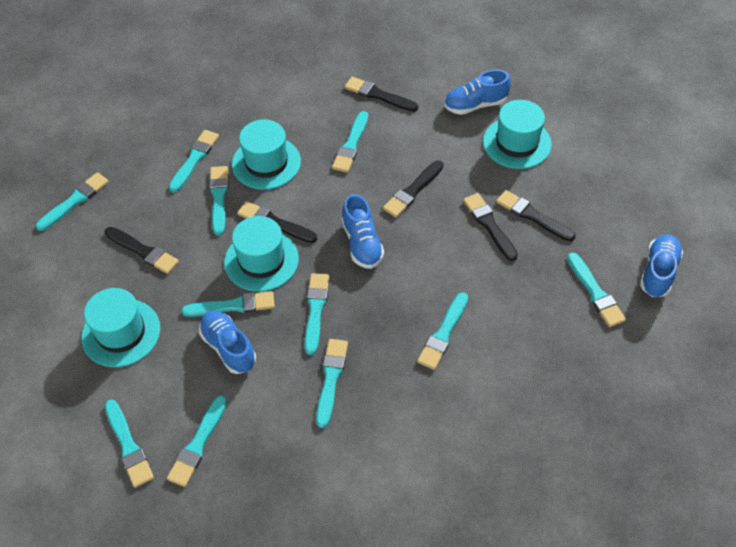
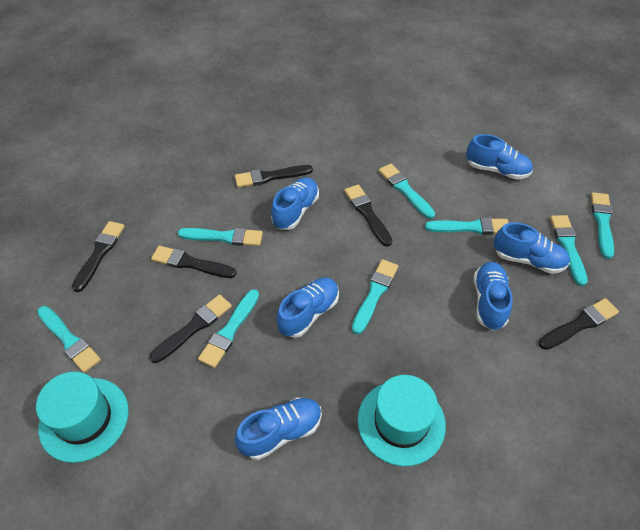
blue shoe: [199,311,256,374] [342,194,384,269] [444,70,511,115] [640,234,683,297] = 4 -> [235,397,322,460] [271,177,319,230] [276,278,339,338] [466,134,533,180] [474,262,513,330] [494,222,570,274] = 6
turquoise brush: [36,172,109,231] [105,400,154,488] [167,395,227,487] [169,130,219,193] [182,291,275,317] [209,166,229,236] [304,273,329,355] [316,339,348,428] [332,111,368,173] [417,292,468,370] [567,252,626,327] = 11 -> [37,306,101,373] [178,228,263,246] [198,289,259,368] [352,259,398,334] [379,164,435,219] [425,217,509,235] [550,215,588,286] [591,192,614,259] = 8
turquoise hat: [81,288,160,367] [224,216,299,292] [232,119,301,190] [483,100,552,169] = 4 -> [36,372,129,463] [358,375,446,466] = 2

